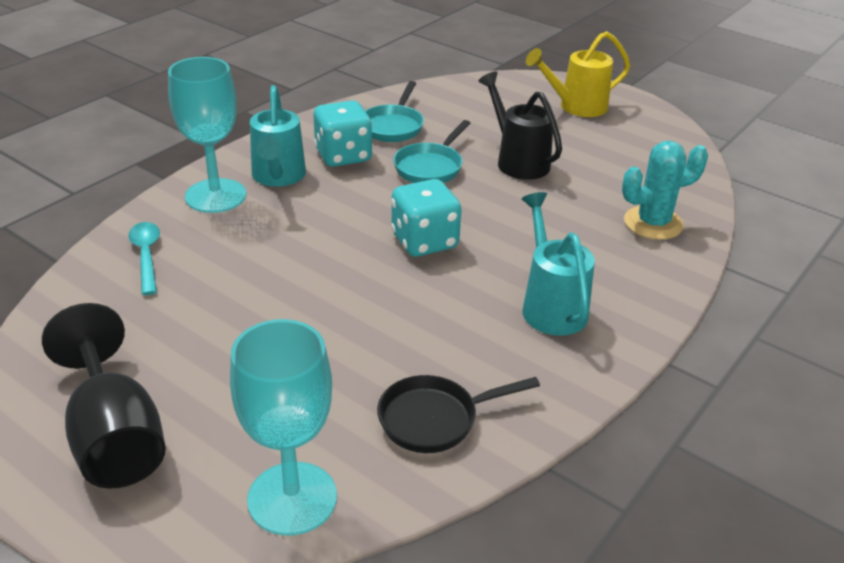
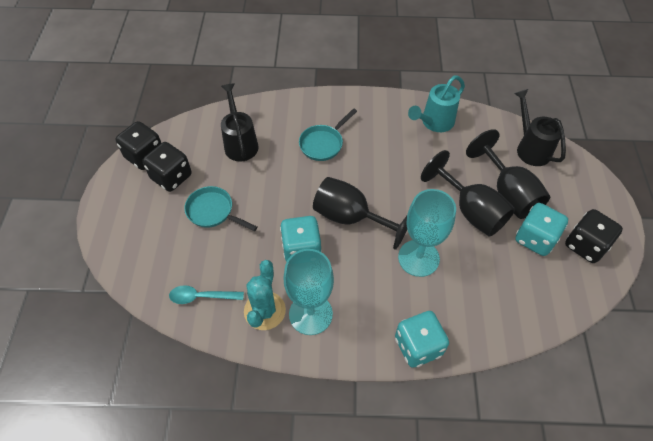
black dice: none = 0 -> [116,121,161,170] [142,142,191,192] [565,209,623,263] = 3
black goblet: [42,303,166,488] = 1 -> [313,177,407,250] [421,150,515,237] [466,129,550,219] = 3
black pan: [377,375,540,453] = 1 -> none = 0
black watering can: [478,71,562,180] = 1 -> [221,83,259,162] [514,89,566,166] = 2
turquoise dice: [314,101,373,167] [391,179,461,257] = 2 -> [280,216,322,262] [395,311,449,368] [515,203,568,256] = 3
turquoise watering can: [250,85,306,187] [522,192,595,336] = 2 -> [408,76,465,132] = 1
yellow watering can: [526,31,630,117] = 1 -> none = 0

